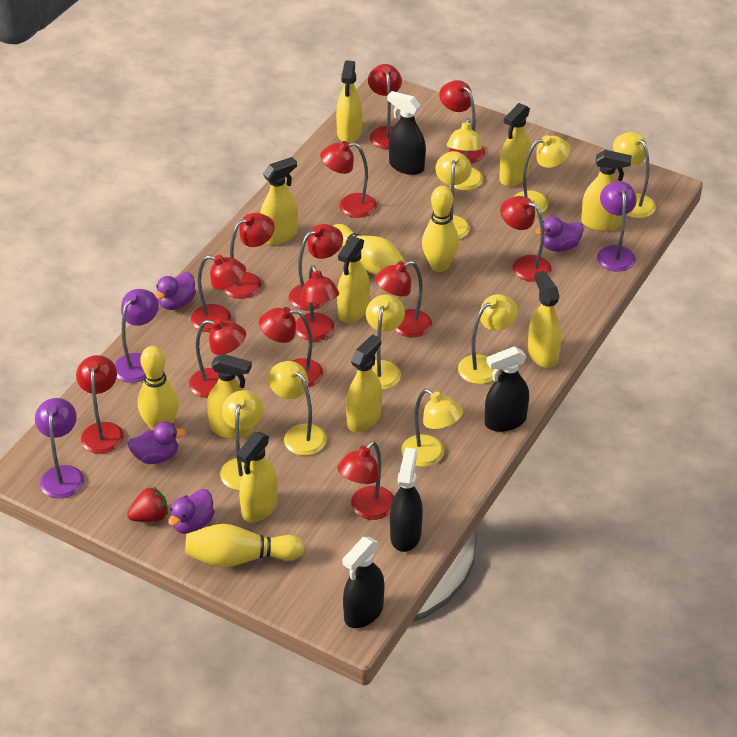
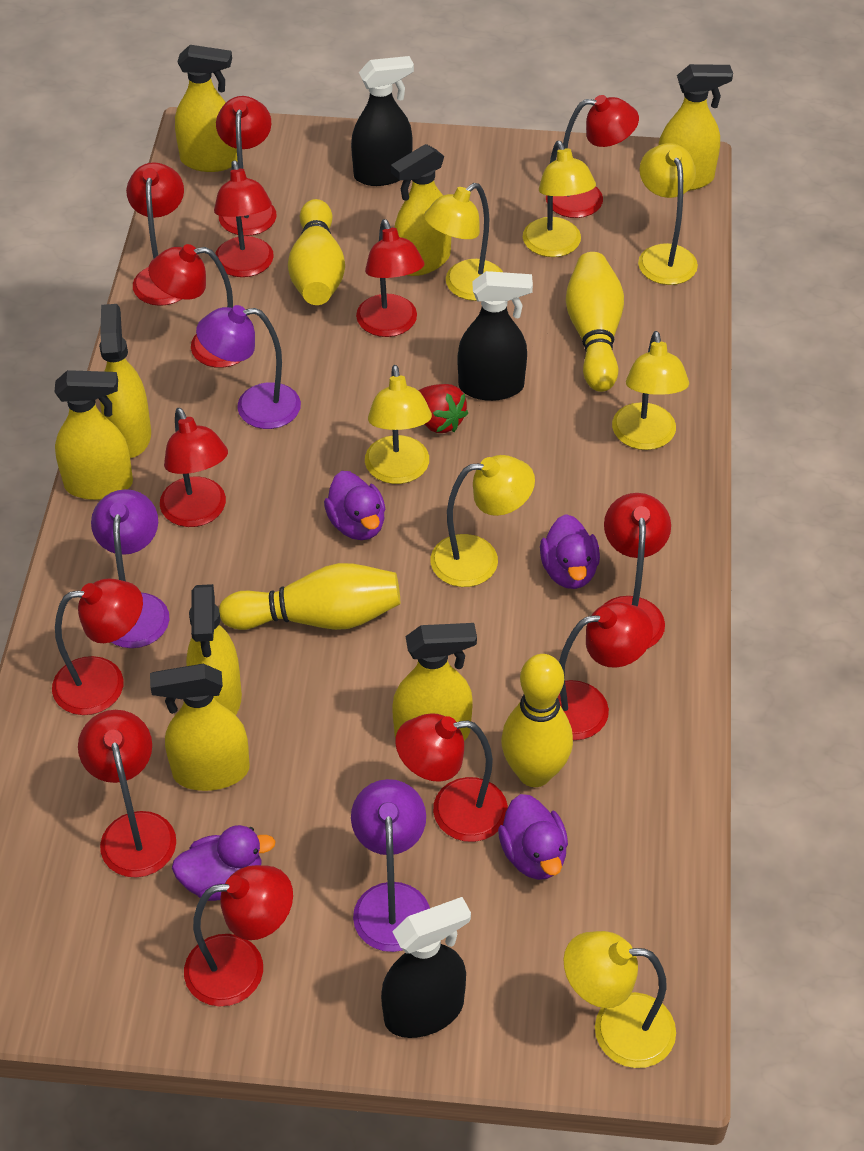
black spray bottle: [343,537,385,628] [387,91,426,175] [390,447,423,552] [485,346,529,432] = 4 -> [351,56,414,186] [381,897,471,1038] [458,271,533,401] = 3
yellow lamp: [220,390,263,490] [268,361,327,456] [366,295,405,390] [401,389,463,467] [435,151,472,239] [447,118,483,191] [458,294,518,384] [514,135,571,215] [613,132,656,218] = 9 -> [365,365,432,484] [424,183,503,301] [430,455,535,587] [523,141,596,257] [564,931,676,1068] [612,331,689,450] [638,143,698,285] = 7
yellow spray bottle: [207,353,253,439] [237,432,278,523] [260,157,298,245] [336,60,362,143] [337,236,370,323] [346,334,382,432] [499,103,531,186] [528,271,561,368] [581,150,632,231] = 9 -> [55,370,133,500] [99,304,151,458] [150,663,250,791] [175,45,238,172] [186,584,242,715] [391,144,452,276] [392,623,477,741] [658,64,733,191] = 8

